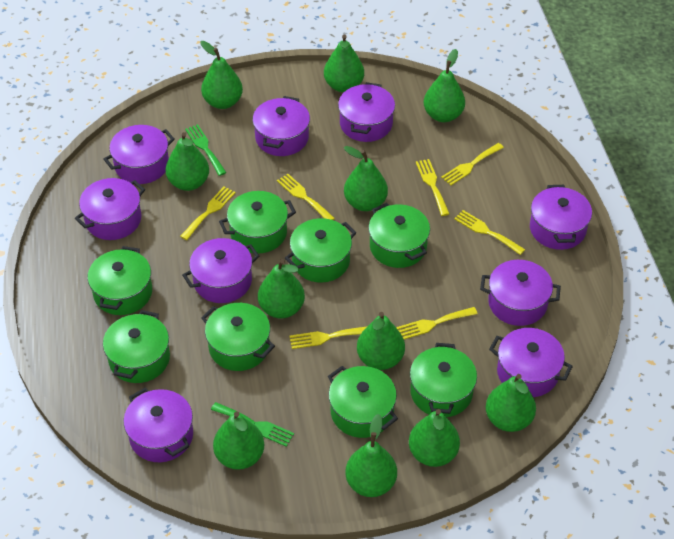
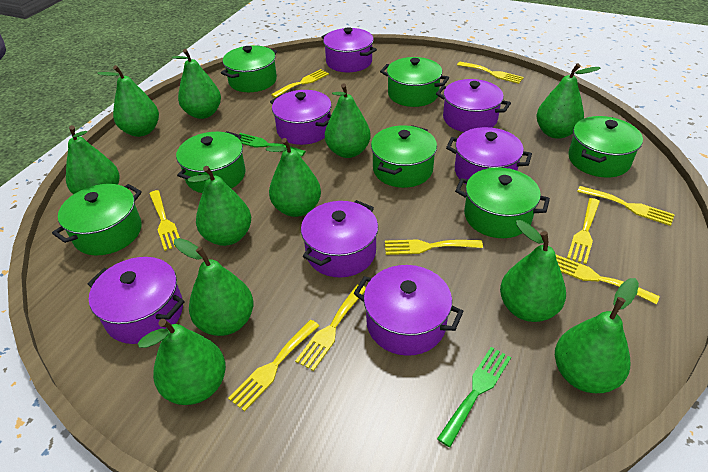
green pot: [87,246,152,315] [103,310,170,383] [202,303,275,371] [219,191,296,254] [285,218,356,283] [328,366,398,438] [368,203,430,268] [410,343,477,417] = 8 -> [52,184,142,256] [176,131,246,193] [221,45,277,92] [371,125,437,188] [380,57,449,107] [455,167,550,238] [568,116,643,178] = 7
purple pot: [75,178,145,240] [104,125,175,184] [124,388,193,462] [182,238,259,303] [253,96,310,156] [338,82,395,142] [480,260,561,326] [489,328,573,397] [530,185,592,250] = 9 -> [88,257,185,344] [270,90,332,145] [301,200,378,277] [322,27,377,72] [353,265,464,356] [436,79,511,132] [446,127,532,184] = 7
yellow fork: [180,186,236,240] [277,174,335,220] [289,327,366,349] [396,307,478,339] [416,159,450,216] [441,143,504,185] [454,210,525,255] = 7 -> [149,190,180,251] [228,320,319,412] [271,69,329,98] [295,284,366,371] [385,240,483,255] [457,62,524,84] [555,254,660,305] [567,198,600,264] [577,186,675,226] = 9

